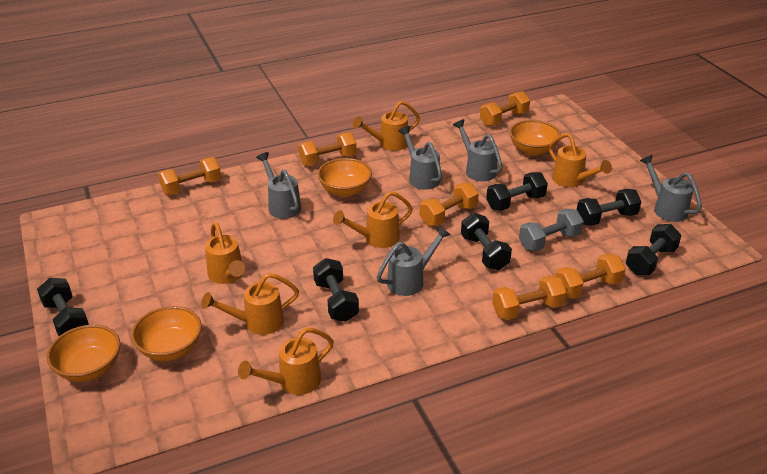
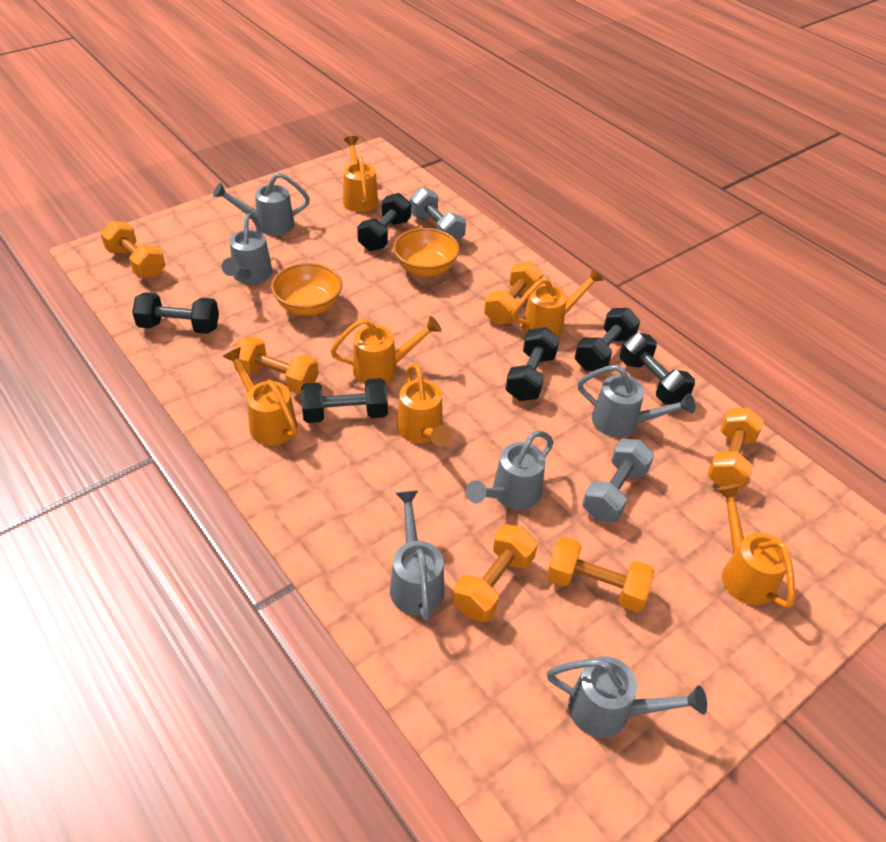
grey dumbbell: [519,209,584,251] = 1 -> [410,187,466,242] [582,439,654,522] = 2
grey watering can: [256,152,301,219] [376,226,451,296] [398,126,442,190] [453,119,502,181] [640,155,702,222] = 5 -> [213,173,310,235] [222,213,272,284] [390,490,445,621] [466,430,554,510] [547,656,707,738] [578,365,695,437] = 6
orange bowl: [47,325,120,382] [131,306,202,361] [317,158,372,197] [509,120,561,156] = 4 -> [271,263,342,316] [393,228,460,277] = 2

